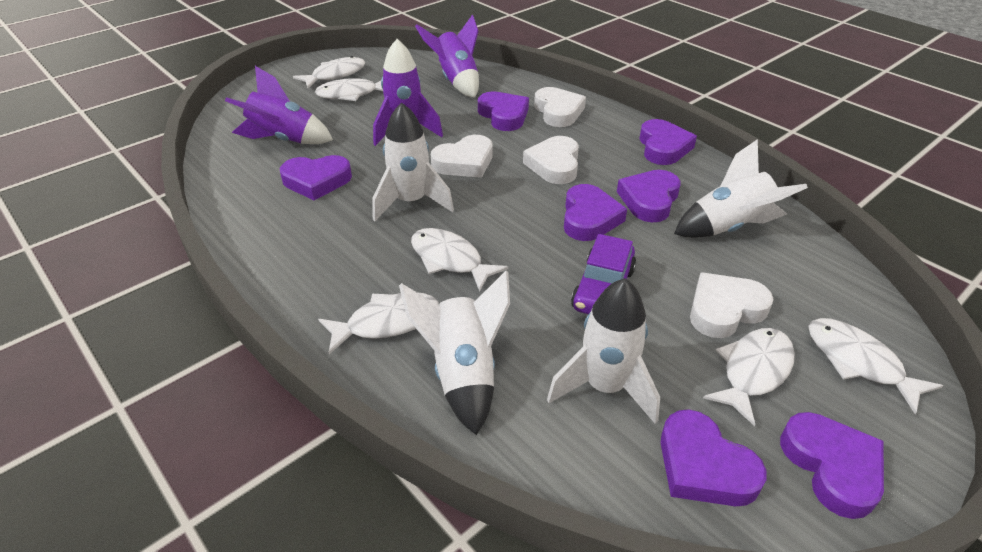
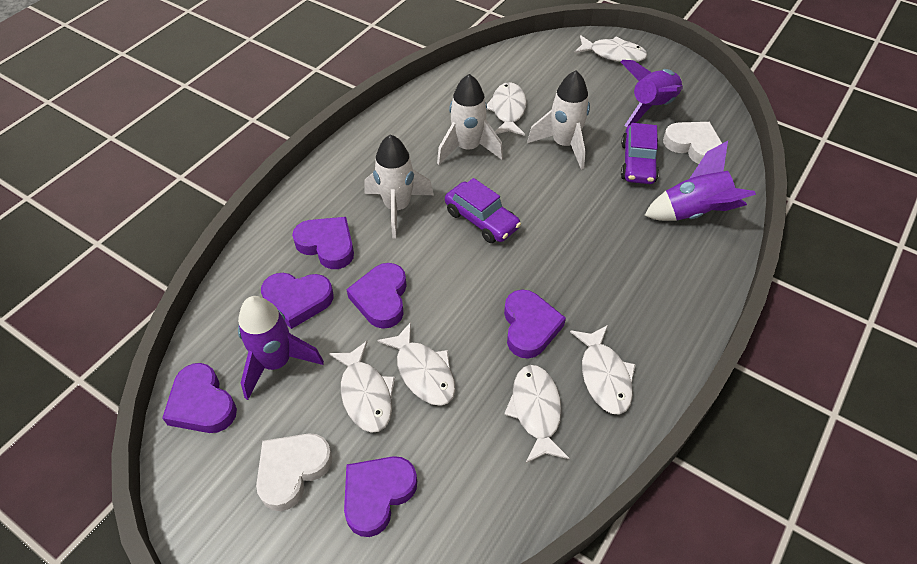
purple car: [571,234,636,314] = 1 -> [445,178,521,243] [621,123,659,184] = 2
purple heart: [280,155,352,200] [478,91,529,131] [564,184,627,241] [617,170,681,222] [639,119,697,165] [661,409,766,506] [780,412,884,519] = 7 -> [162,363,237,433] [261,273,334,329] [292,217,354,269] [344,456,417,537] [346,263,407,329] [504,290,566,359] = 6
white heart: [431,135,493,178] [523,136,579,184] [534,87,586,127] [690,272,773,338] = 4 -> [256,433,333,511] [663,122,722,164] = 2
white rocket: [372,102,454,221] [399,271,510,435] [547,278,660,424] [674,139,808,238] = 4 -> [364,134,434,239] [437,74,503,165] [527,70,590,170] = 3

